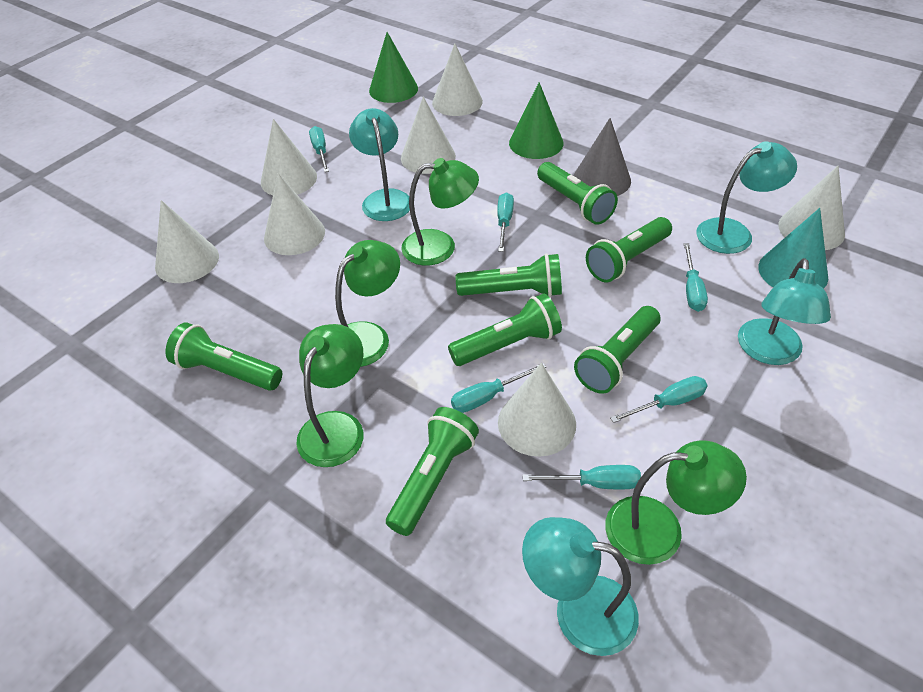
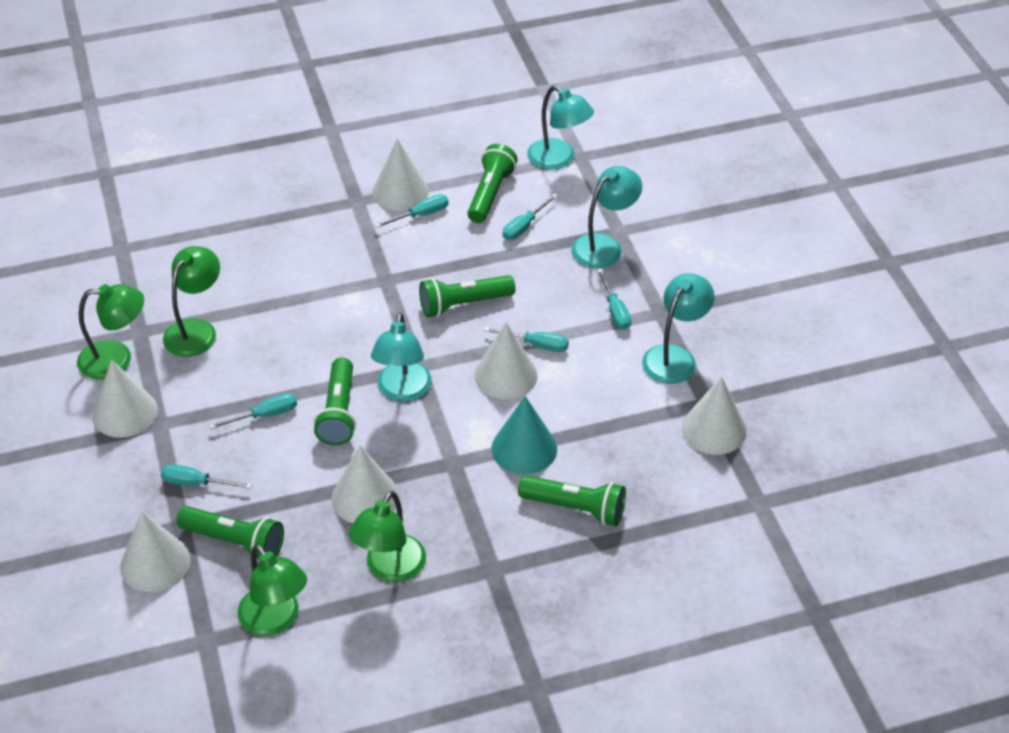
green cone: [369,32,418,103] [509,82,564,159] = 2 -> none = 0
green flashlight: [165,323,282,391] [386,407,479,536] [448,293,562,366] [456,253,562,297] [537,162,618,225] [574,306,660,394] [586,217,672,282] = 7 -> [177,506,284,561] [313,358,356,445] [419,275,515,317] [467,144,517,223] [518,475,626,526] = 5
grey cone: [574,118,631,196] = 1 -> none = 0
white cone: [155,200,219,283] [261,119,317,195] [264,173,325,255] [401,97,456,174] [432,44,483,116] [498,363,576,457] [778,166,845,250] = 7 -> [93,360,158,438] [120,512,191,592] [332,445,399,523] [372,138,429,211] [474,322,538,399] [681,376,747,455] = 6

